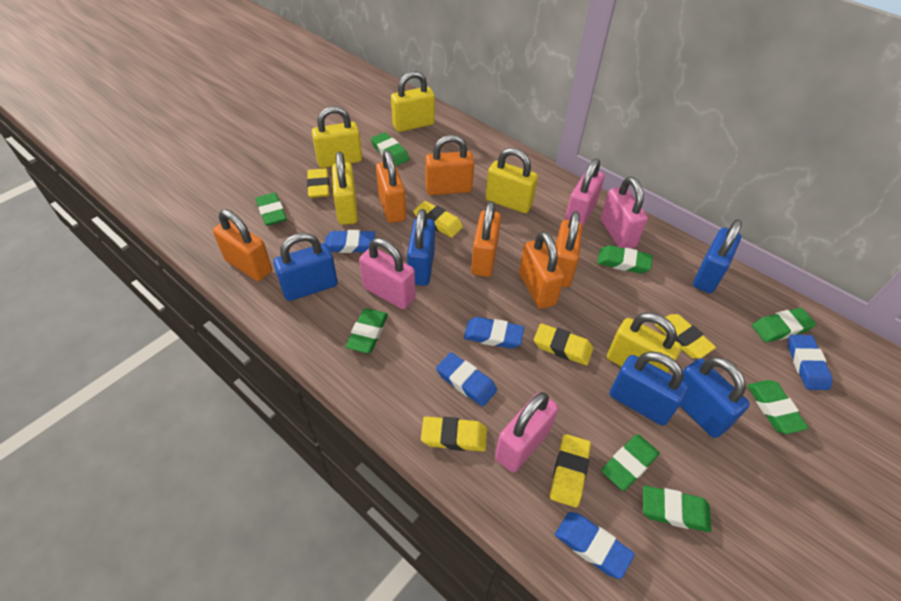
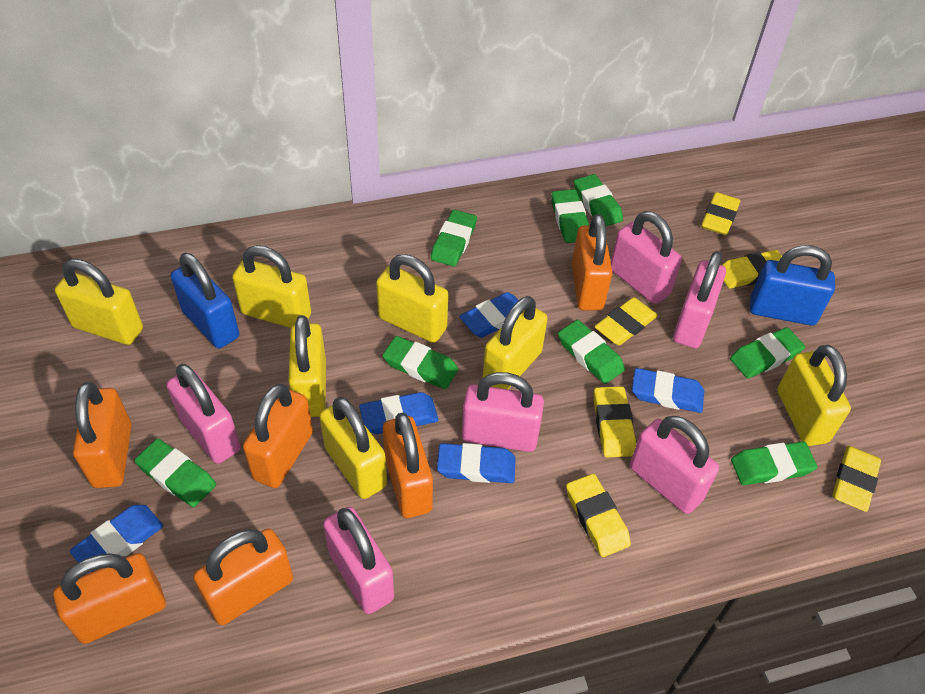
blue padlock: [274,233,338,301] [407,209,435,286] [610,351,689,426] [680,357,750,438] [693,219,742,293] = 5 -> [171,253,239,348] [750,245,835,326] = 2
pink padlock: [359,238,415,309] [495,392,558,473] [565,159,605,227] [600,177,648,248] = 4 -> [167,364,241,464] [323,507,394,614] [462,372,544,452] [611,211,682,304] [630,416,719,514] [673,251,726,348] = 6
yellow padlock: [312,106,362,168] [332,152,358,225] [391,71,435,132] [486,148,538,213] [607,313,682,373] = 5 -> [55,259,143,345] [232,245,311,328] [288,315,326,417] [319,397,387,499] [376,254,448,343] [483,296,548,389] [777,345,851,446] = 7

